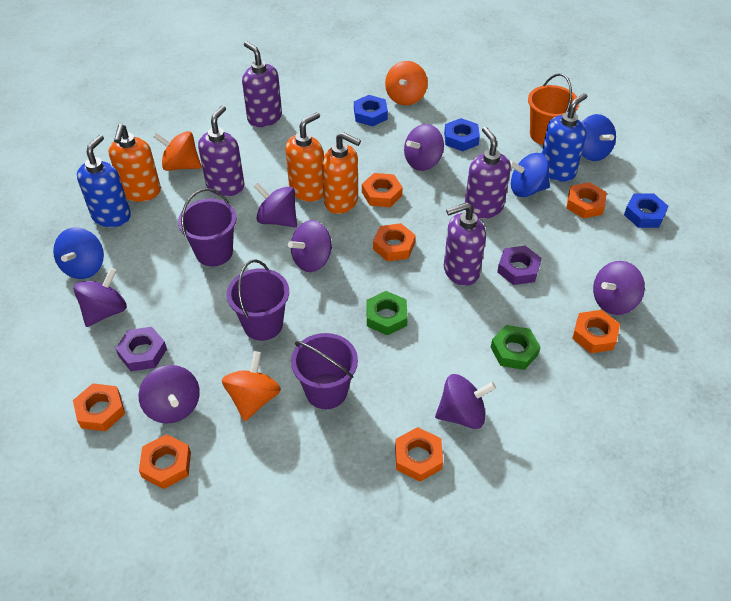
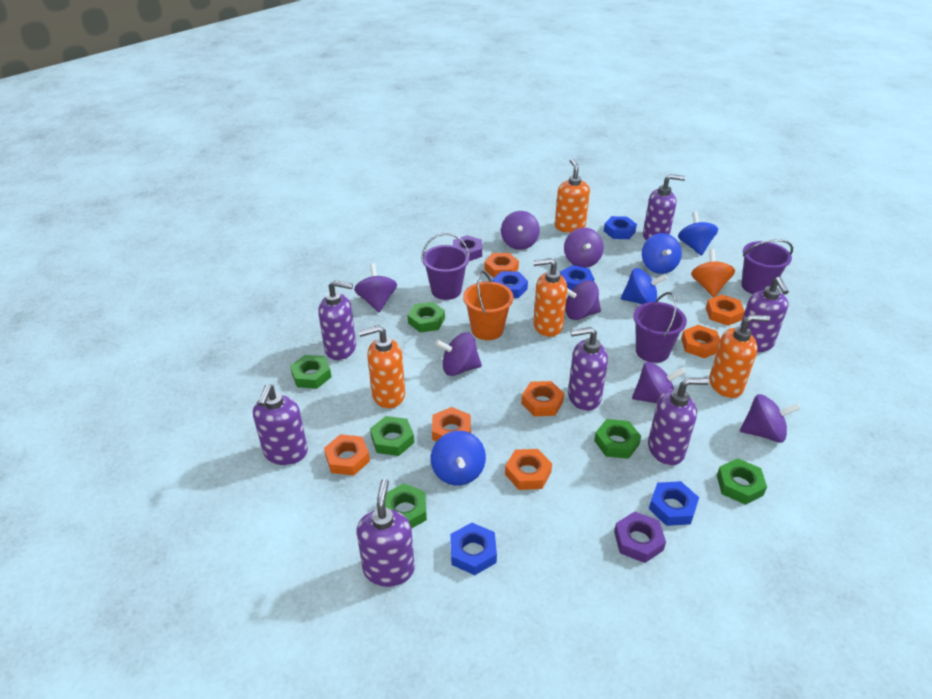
blue nut: [354,95,388,127] [444,118,480,151] [624,194,669,228] = 3 -> [450,523,497,575] [492,271,528,298] [560,265,594,290] [604,216,637,239] [649,481,699,526] = 5
blue soap dispenser: [77,135,131,227] [542,93,587,182] = 2 -> none = 0
blue spinning top: [53,227,104,279] [510,153,550,197] [582,114,616,161] = 3 -> [431,431,486,485] [621,268,668,304] [642,233,682,274] [678,211,718,256] = 4
green nut: [366,291,408,335] [491,325,541,370] = 2 -> [290,355,331,389] [370,416,414,456] [385,483,427,528] [408,302,445,332] [594,419,641,459] [717,458,767,505] = 6
orange soap dispenser: [109,124,161,202] [285,112,324,202] [322,132,361,214] = 3 -> [359,325,405,408] [533,258,567,337] [555,159,590,233] [709,315,770,398] = 4
orange spinning top: [153,131,202,171] [222,351,281,421] [385,61,428,105] = 3 -> [691,249,735,297] = 1
purple soap dispenser: [198,106,244,196] [242,41,282,127] [444,202,486,286] [465,127,511,219] = 4 -> [253,384,308,465] [318,280,356,360] [357,479,415,587] [568,327,608,411] [643,174,685,241] [648,378,709,465] [740,277,789,352] = 7

